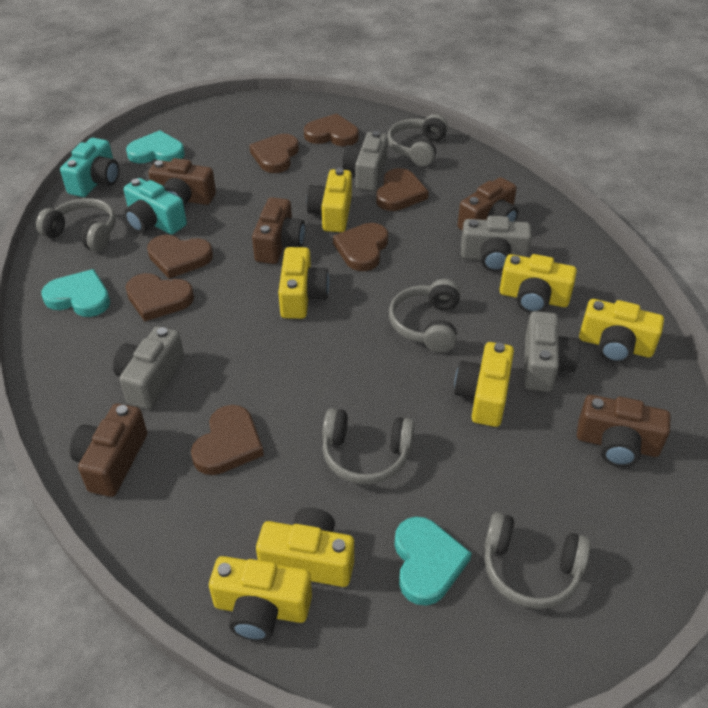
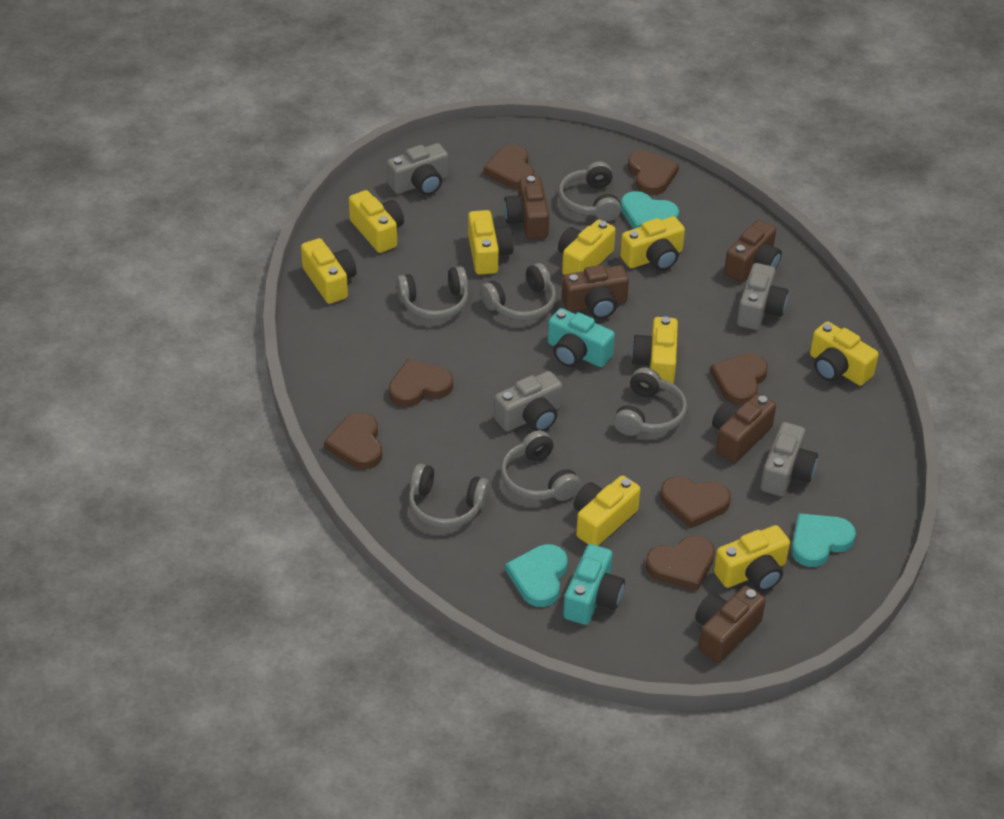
grey headphones: [36,198,116,252] [322,408,415,484] [387,114,448,167] [389,279,460,353] [484,512,591,609] = 5 -> [396,266,469,320] [409,463,490,528] [480,263,556,321] [501,430,581,501] [558,161,621,222] [613,367,687,436] = 6
yellow camera: [209,556,312,641] [256,507,354,587] [278,247,329,319] [307,168,352,232] [454,342,514,427] [499,254,577,313] [579,299,664,363] = 7 -> [301,238,356,304] [349,190,404,253] [468,210,514,275] [558,219,616,275] [574,475,640,546] [620,216,685,271] [631,317,678,384] [714,525,790,592] [810,321,879,386] = 9

